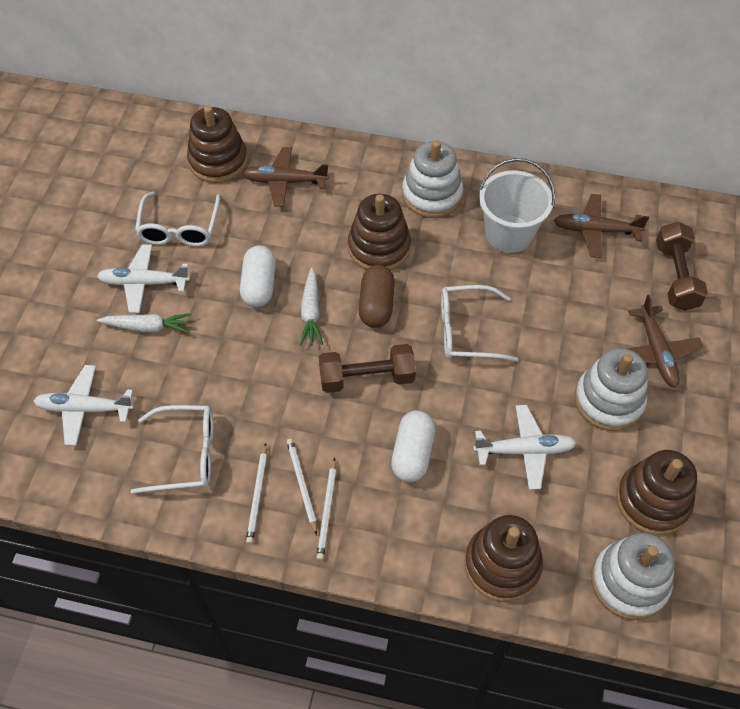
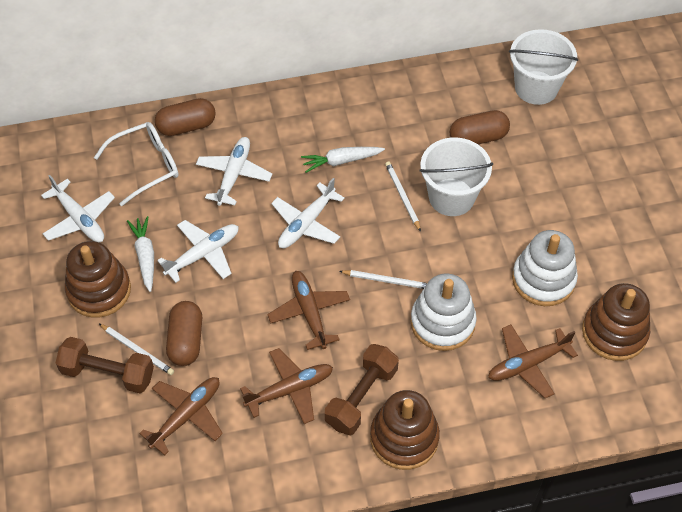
brown capsule: [359,265,395,328] = 1 -> [155,98,216,136] [166,301,202,366] [450,110,510,144] = 3
brown plane: [242,147,329,207] [554,194,649,258] [627,295,703,388] = 3 -> [139,377,223,455] [240,348,333,424] [267,271,350,350] [488,325,578,398] = 4
brown stacking toy: [187,106,248,183] [348,194,411,271] [464,515,543,602] [616,450,697,535] = 4 -> [65,241,131,318] [370,390,440,470] [582,283,650,361] = 3
white bucket: [479,158,555,253] = 1 -> [419,138,493,216] [509,29,578,105] = 2
white capsule: [240,245,276,307] [391,411,435,482] = 2 -> none = 0
white glasses: [131,405,213,494] [135,192,221,247] [441,285,518,362] = 3 -> [94,122,179,206] = 1
white plane: [33,365,134,446] [97,244,190,313] [473,405,577,490] = 3 -> [41,175,115,242] [157,220,239,283] [196,137,272,206] [271,178,345,248] = 4
white stacking toy: [402,140,463,218] [574,348,648,431] [591,533,674,620] = 3 -> [410,274,477,351] [512,230,578,306] = 2

